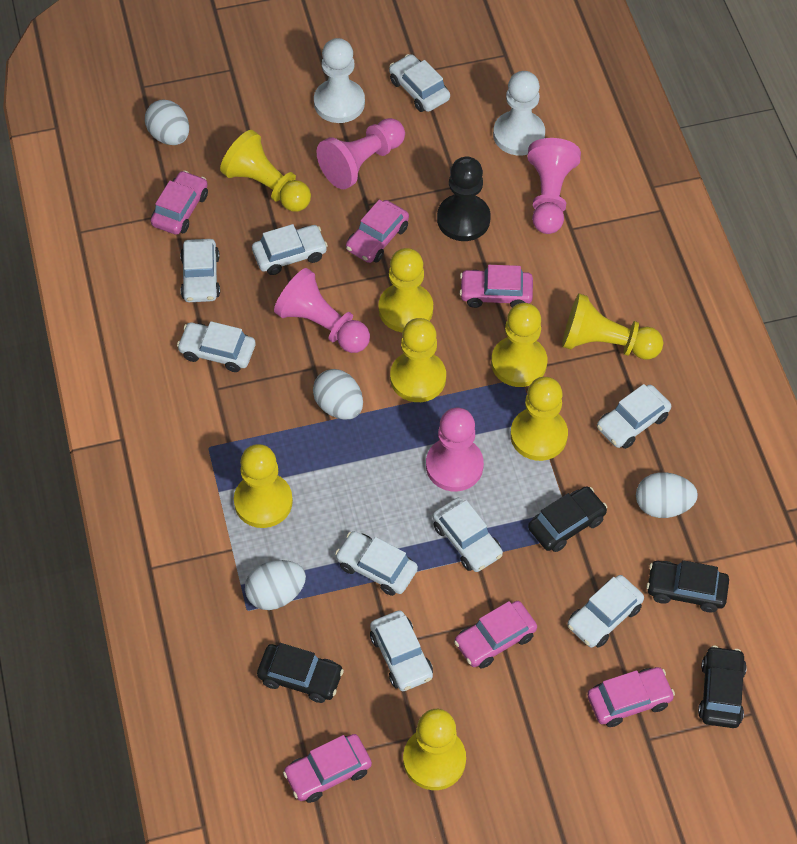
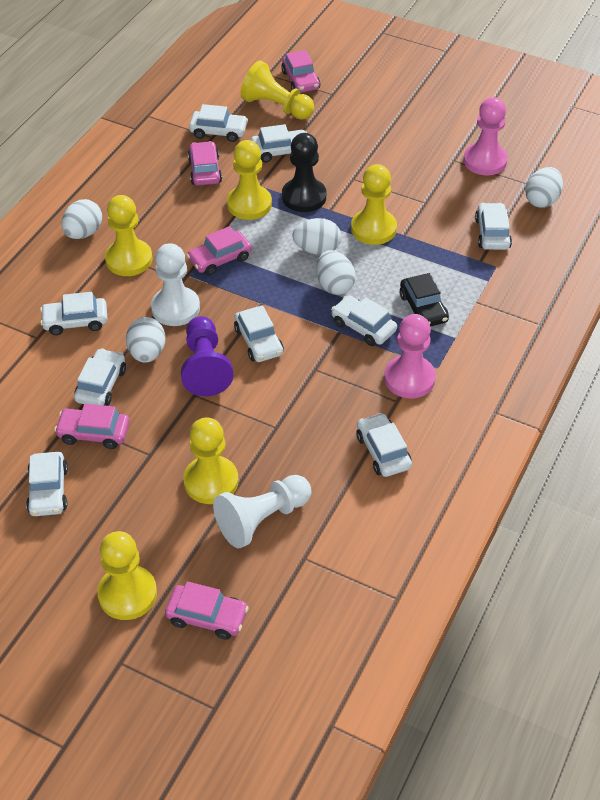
black car: [257,643,344,703] [528,486,607,552] [646,560,729,613] [698,646,747,728] = 4 -> [400,273,449,327] = 1
pink car: [151,170,208,235] [283,734,372,803] [346,200,409,263] [454,601,537,669] [459,265,533,308] [587,667,675,727] = 6 -> [54,404,129,449] [165,581,249,640] [187,226,252,276] [188,141,222,185] [281,50,320,93] = 5
pink pawn: [274,268,370,353] [317,118,405,189] [426,408,484,491] [527,138,581,234] = 4 -> [384,314,436,398] [463,97,508,175] = 2
purple pawn: none = 0 -> [181,316,233,396] = 1
white egg: [145,99,189,145] [245,560,306,610] [313,369,363,420] [636,472,698,518] = 4 -> [62,199,102,239] [126,317,166,363] [292,218,341,255] [316,250,356,295] [525,167,563,208] = 5
yellow pawn: [220,130,311,212] [234,444,293,528] [378,248,433,332] [390,318,446,402] [403,709,466,790] [491,303,547,387] [510,377,568,461] [562,293,663,360] = 8 -> [97,531,157,620] [105,195,152,276] [183,418,238,504] [227,140,272,220] [240,61,314,120] [351,164,397,245] = 6

